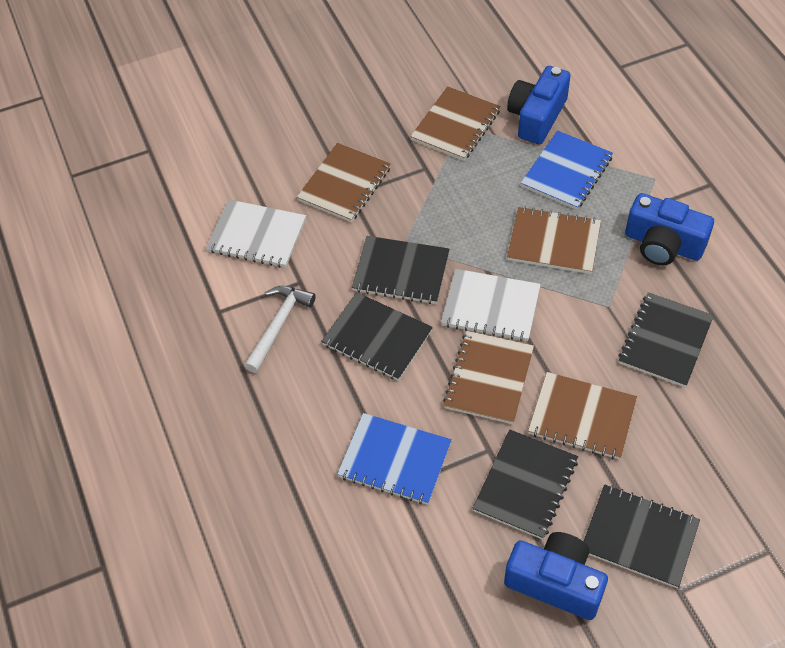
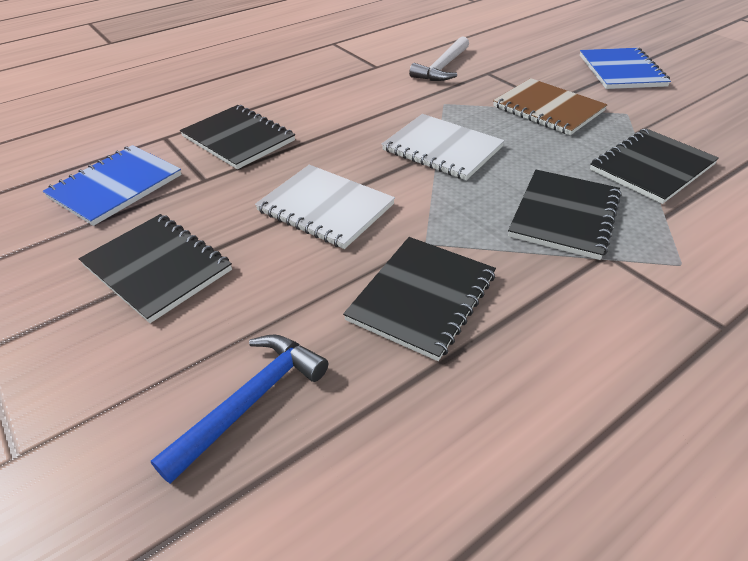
blue camera: [504,532,608,620] [507,66,571,145] [625,193,714,265] = 3 -> none = 0
blue hammer: none = 0 -> [151,334,328,484] = 1
brown notebook: [297,143,391,222] [410,86,501,161] [443,331,534,424] [507,207,601,274] [528,372,637,459] = 5 -> [493,78,608,135] = 1

